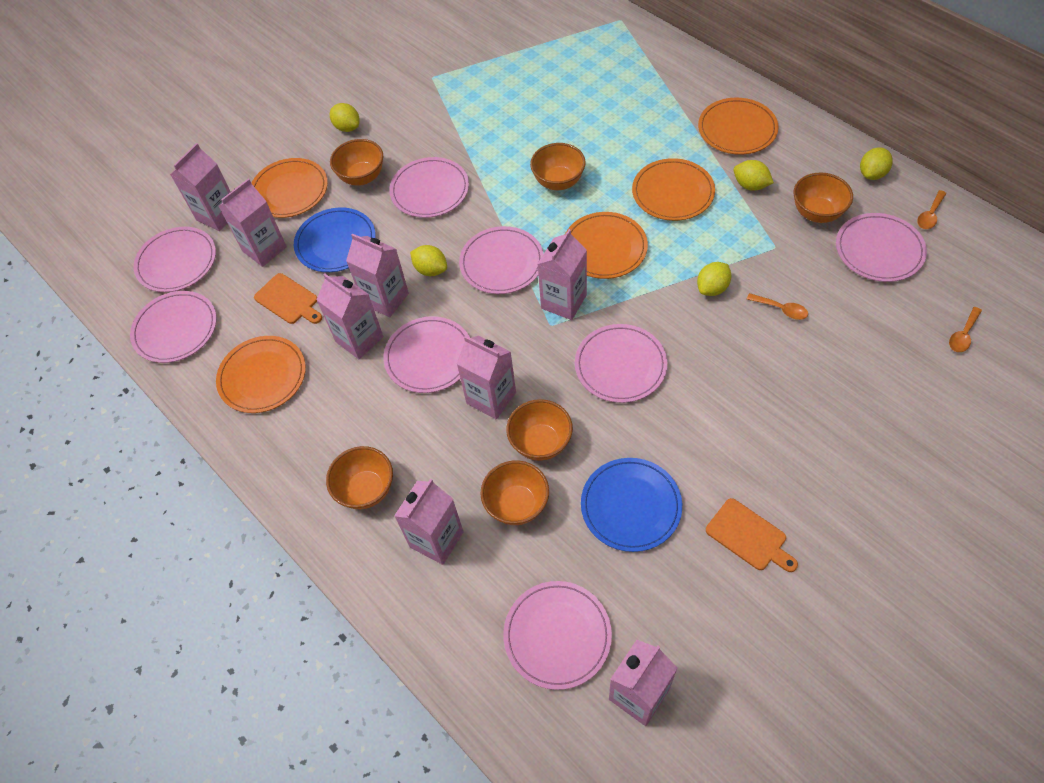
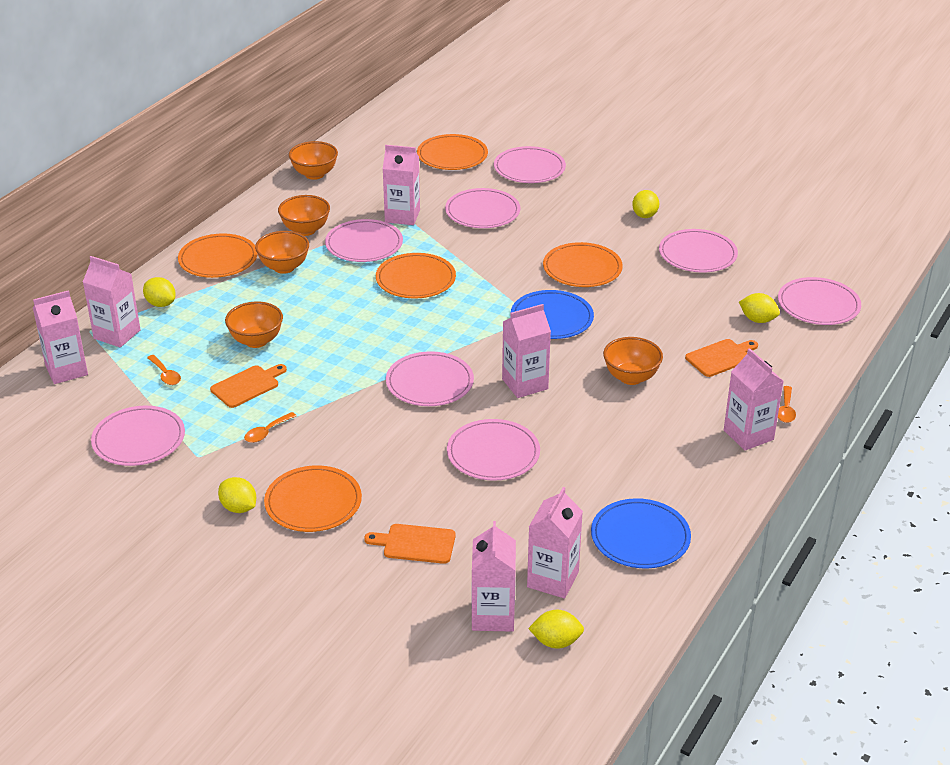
orange bowl: [326,446,393,509] [330,139,383,185] [480,461,549,525] [506,399,573,461] [530,143,586,190] [794,172,853,223] = 6 -> [225,301,283,348] [255,231,309,274] [278,195,330,236] [289,141,338,180] [603,337,663,385] = 5
orange cutting board: [254,273,322,324] [706,498,798,572] = 2 -> [210,364,287,408] [364,524,456,564] [685,339,758,377] = 3
pink carton: [170,143,231,231] [219,179,287,267] [316,274,384,359] [346,233,409,317] [394,479,464,565] [457,335,516,420] [537,229,587,320] [609,640,677,726] = 8 -> [33,290,88,384] [83,256,140,347] [383,145,420,225] [472,521,516,632] [502,304,551,398] [527,487,583,599] [724,348,783,451] = 7

